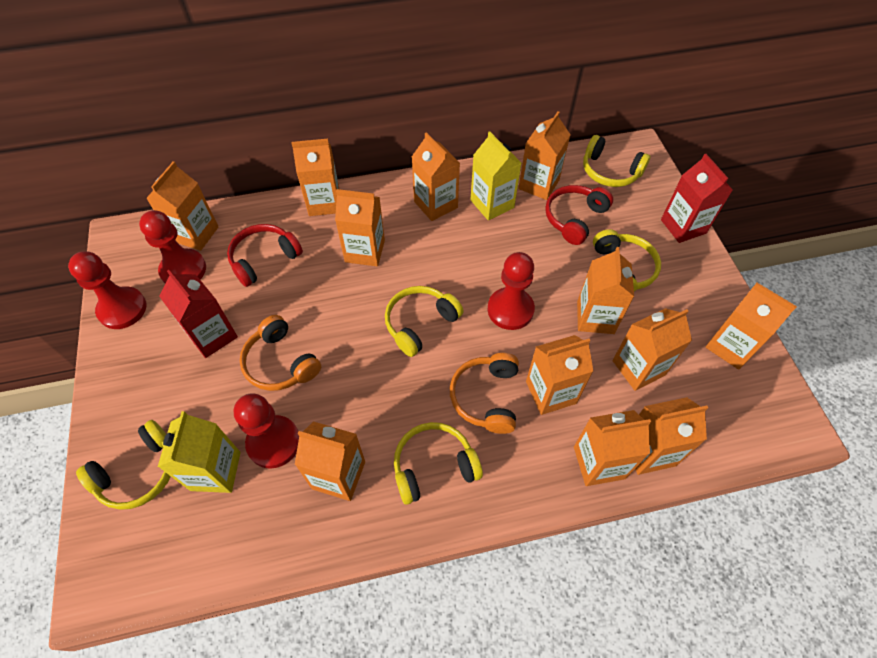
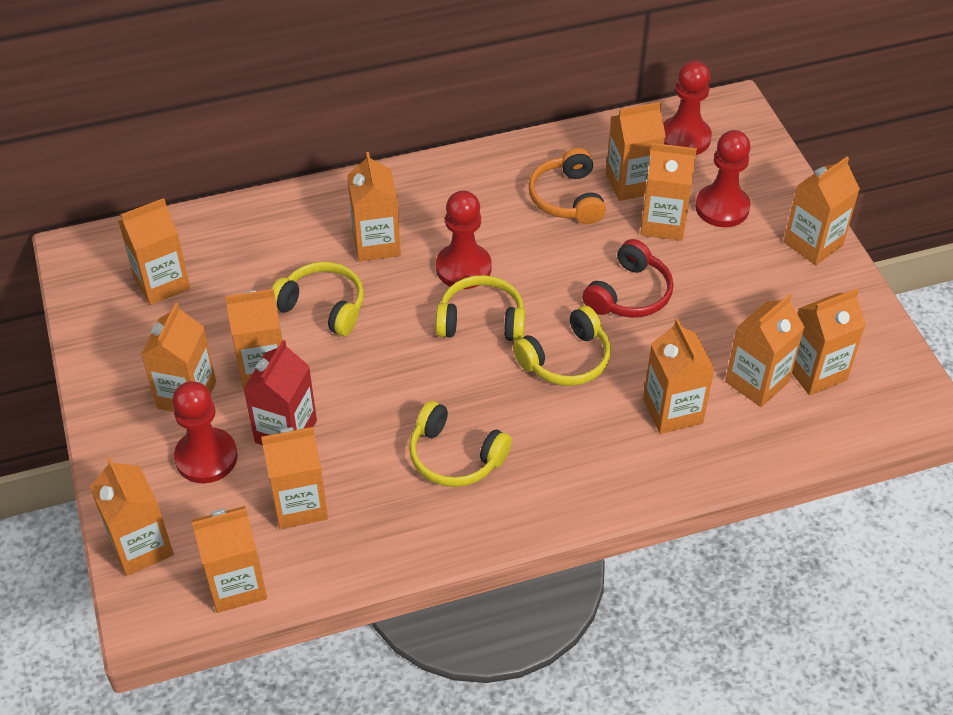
orange carton: [146,161,219,251] [291,139,339,216] [295,421,365,501] [335,189,385,266] [412,132,460,221] [518,111,571,200] [526,335,593,415] [574,410,651,486] [577,247,634,334] [612,308,692,391] [635,397,708,475] [706,283,797,369] = 12 -> [90,457,174,576] [118,198,190,305] [141,303,216,412] [192,506,267,613] [225,289,282,389] [261,427,328,529] [347,152,401,262] [606,102,666,201] [641,143,697,241] [643,319,715,434] [725,294,805,407] [784,157,860,265] [792,289,866,395] = 13
orange headphones: [240,315,321,391] [450,353,519,434] = 2 -> [529,148,606,224] = 1
red carton: [159,270,238,358] [661,154,733,243] = 2 -> [244,340,317,445] = 1
red headphones: [227,224,303,287] [545,185,613,245] = 2 -> [582,239,674,318] = 1
yellow carton: [158,411,241,493] [470,131,522,220] = 2 -> none = 0
yellow headphones: [76,420,171,510] [385,286,464,357] [394,422,483,505] [583,135,650,187] [593,229,661,292] = 5 -> [272,262,364,336] [409,401,512,487] [436,275,525,341] [513,306,611,386] = 4

